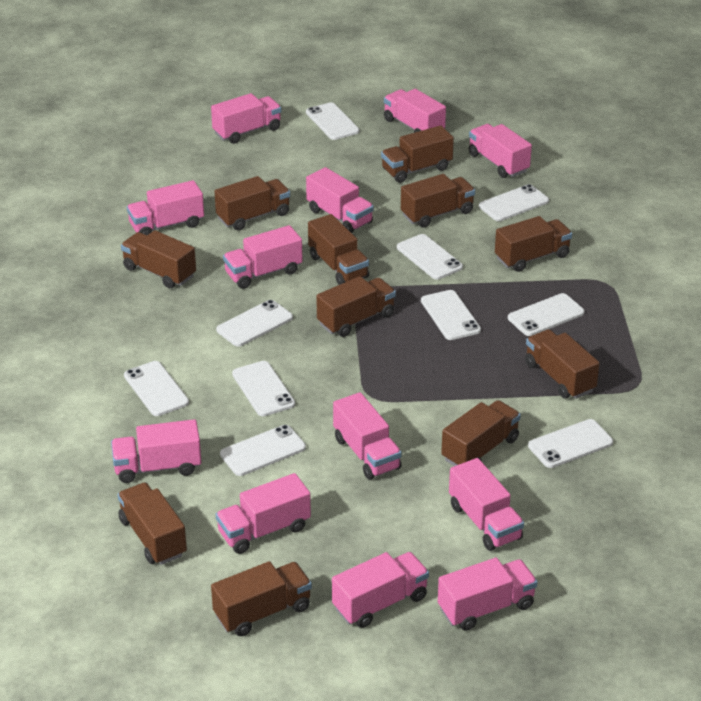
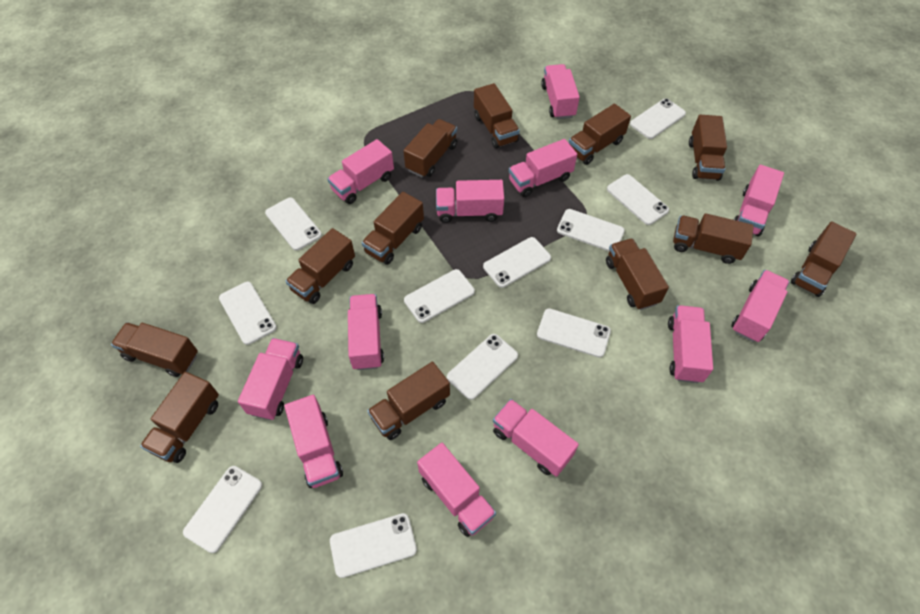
brown truck: [118,483,187,565] [121,230,196,288] [211,561,312,636] [214,176,290,231] [308,214,369,285] [316,276,396,337] [381,125,454,183] [401,174,475,228] [441,400,521,466] [495,216,572,272] [525,329,600,399] = 11 -> [111,322,198,377] [140,372,219,463] [286,228,355,304] [362,192,424,265] [367,362,450,440] [404,119,457,177] [474,83,520,149] [569,104,631,165] [606,238,669,310] [673,213,754,264] [689,115,727,181] [791,222,856,297] = 12
white phone: [124,361,189,416] [216,300,293,347] [220,425,306,476] [232,361,295,416] [306,102,359,140] [397,234,463,280] [421,290,481,340] [479,184,549,221] [508,293,585,336] [528,419,613,468] = 10 -> [183,466,262,553] [219,282,277,345] [265,197,322,251] [330,513,417,578] [404,269,475,323] [447,334,518,400] [483,237,551,288] [537,309,611,358] [557,209,625,251] [607,174,669,225] [630,98,686,139] = 11

